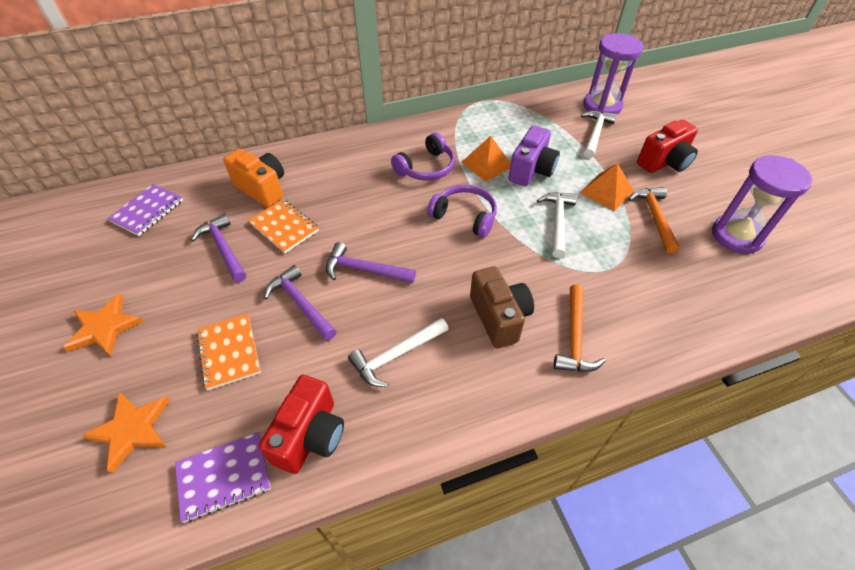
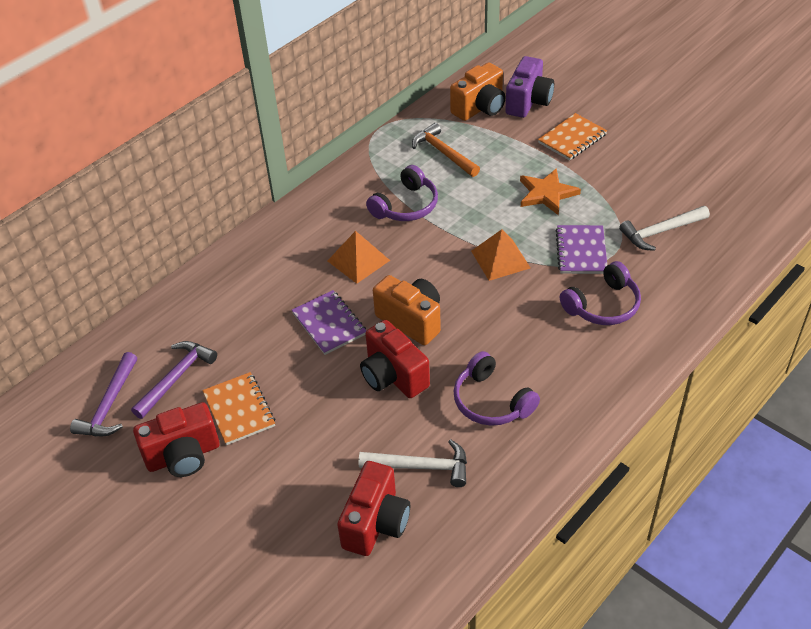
brown camera: [470,266,534,348] = 1 -> none = 0
orange camera: [223,149,284,207] = 1 -> [373,275,441,345] [450,62,506,121] = 2
orange hammer: [554,284,605,372] [629,187,680,253] = 2 -> [412,123,480,177] = 1
orange star: [63,293,144,356] [82,392,170,473] = 2 -> [520,168,581,216] = 1
purple hammer: [191,214,246,282] [264,265,337,341] [326,242,416,283] = 3 -> [70,352,137,436] [131,341,217,419] = 2
purple headphones: [391,132,455,181] [427,185,497,238] = 2 -> [366,165,438,221] [453,351,540,426] [560,261,641,325] = 3
purple hourglass: [583,33,643,115] [712,155,812,254] = 2 -> none = 0
red camera: [259,375,344,474] [637,120,698,173] = 2 -> [133,402,220,477] [337,461,410,556] [360,320,430,398] = 3
white hammer: [348,318,449,387] [537,192,577,258] [581,111,617,159] = 3 -> [359,439,467,487] [619,206,710,251] = 2

